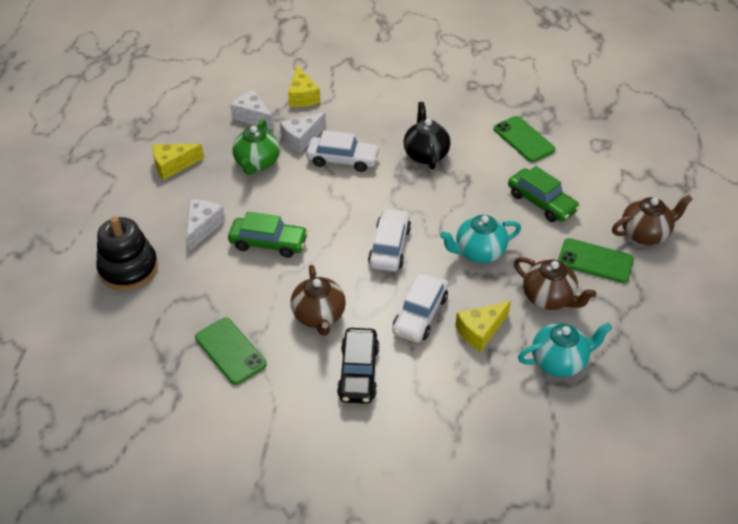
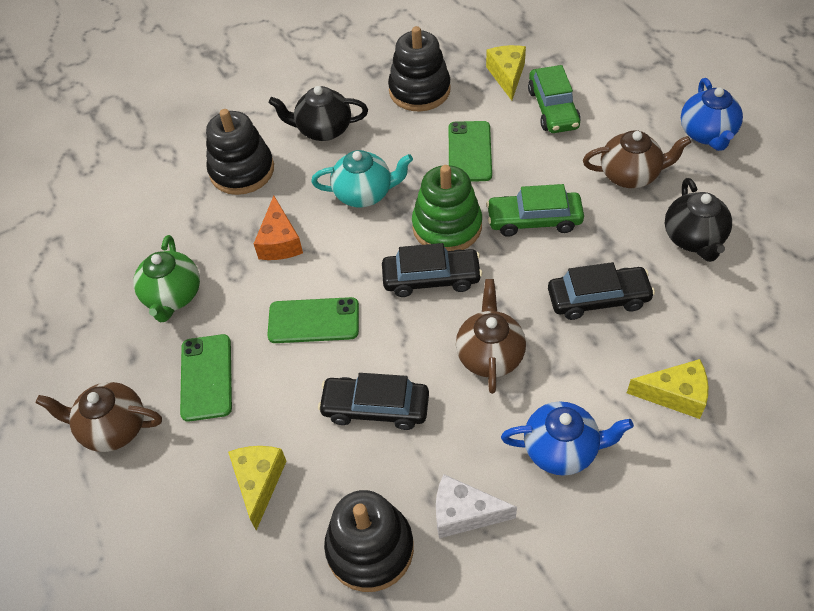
black car: [337,328,379,404] = 1 -> [318,373,429,430] [382,243,482,297] [548,262,655,320] = 3
black stacking toy: [96,217,158,291] = 1 -> [206,109,274,195] [324,490,414,592] [388,26,451,111] = 3
black teapot: [404,102,451,169] = 1 -> [269,86,368,141] [665,178,732,262] = 2
blue teapot: none = 0 -> [501,401,634,476] [681,78,743,151] = 2
green stacking toy: none = 0 -> [412,165,482,251] = 1
orange cheese: none = 0 -> [254,196,303,260] = 1
turquoise teapot: [440,215,521,263] [518,323,612,377] = 2 -> [311,150,413,207] = 1
white car: [306,130,380,172] [368,208,411,271] [392,273,448,343] = 3 -> none = 0
white cheese: [187,199,225,251] [230,90,274,130] [280,112,326,153] = 3 -> [436,474,517,538] = 1

